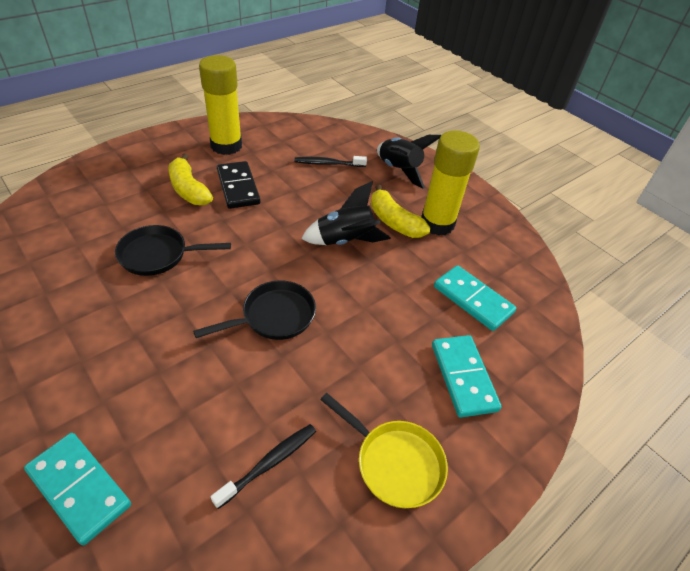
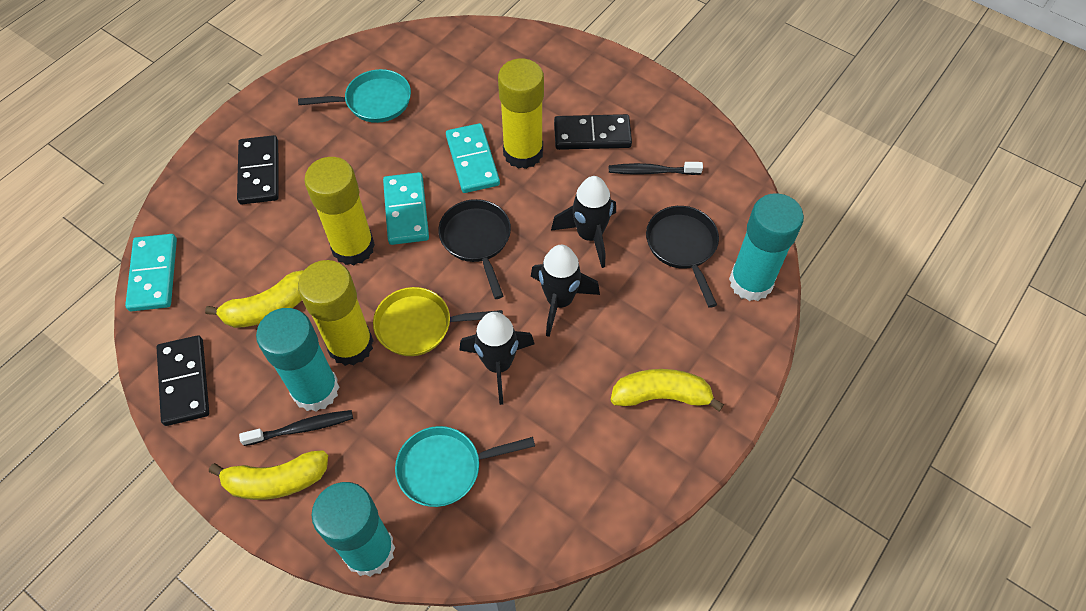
black domino: [217,161,260,209] = 1 -> [157,335,209,426] [237,135,279,204] [554,114,632,150] = 3
black rocket: [301,181,391,245] [377,135,441,189] = 2 -> [459,312,535,405] [531,245,600,337] [551,176,616,268] = 3
turquoise glue stick: none = 0 -> [256,308,339,412] [312,482,395,577] [729,193,804,301] = 3
turquoise pan: none = 0 -> [298,69,411,123] [395,426,535,507] = 2
yellow banana: [168,153,213,205] [371,184,430,238] = 2 -> [205,270,304,328] [209,450,328,500] [610,369,724,412] = 3
yellow glue stick: [199,55,242,155] [421,130,480,236] = 2 -> [298,260,374,366] [304,157,375,265] [498,58,544,169] = 3

